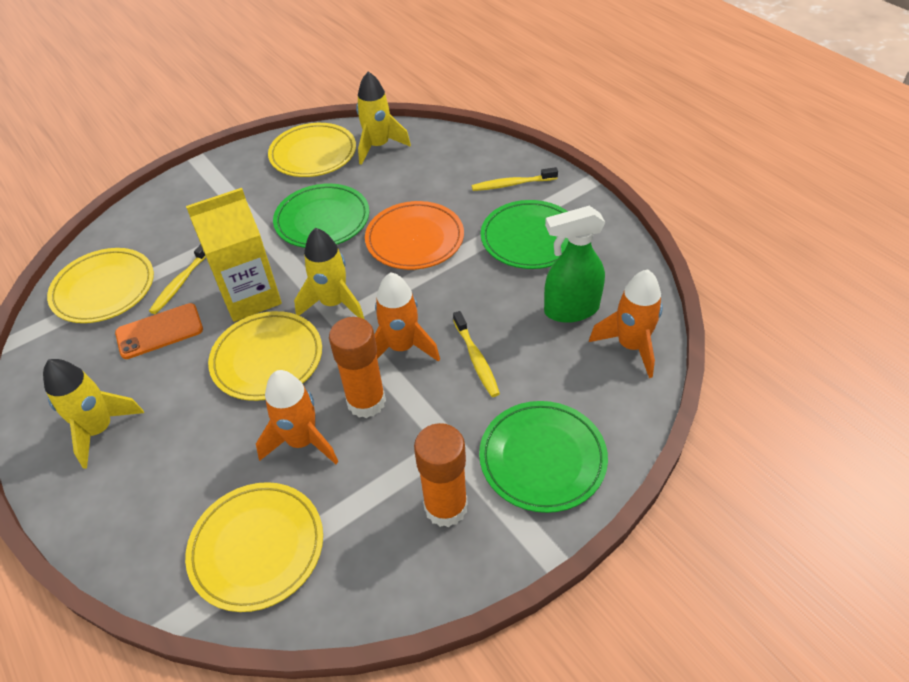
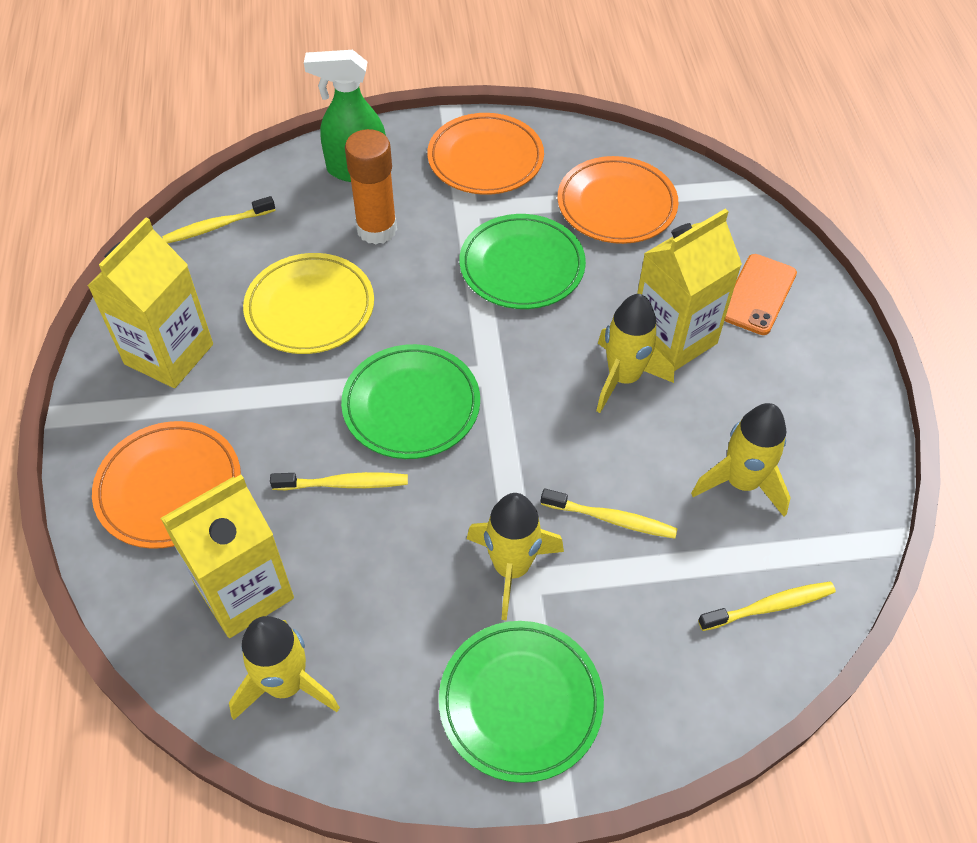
orange glue stick: [329,317,386,418] [414,423,468,527] = 2 -> [345,129,397,244] = 1
orange plate: [365,201,464,270] = 1 -> [92,421,241,549] [427,113,544,195] [557,156,679,244] = 3
orange rocket: [256,370,339,464] [374,272,440,362] [589,269,663,378] = 3 -> none = 0
yellow carton: [186,188,282,322] = 1 -> [88,218,213,388] [160,475,294,638] [637,208,742,371] = 3
yellow plate: [47,248,154,323] [185,482,323,612] [208,311,322,401] [268,123,356,177] = 4 -> [243,253,374,354] = 1
yellow rocket: [43,359,144,469] [294,228,364,319] [356,71,411,165] = 3 -> [229,616,340,720] [467,493,564,620] [596,294,674,413] [691,403,791,517] = 4
yellow toothbrush: [149,244,206,314] [453,311,500,397] [472,167,558,191] = 3 -> [162,196,275,244] [270,472,408,490] [541,488,678,539] [698,582,836,631] = 4

